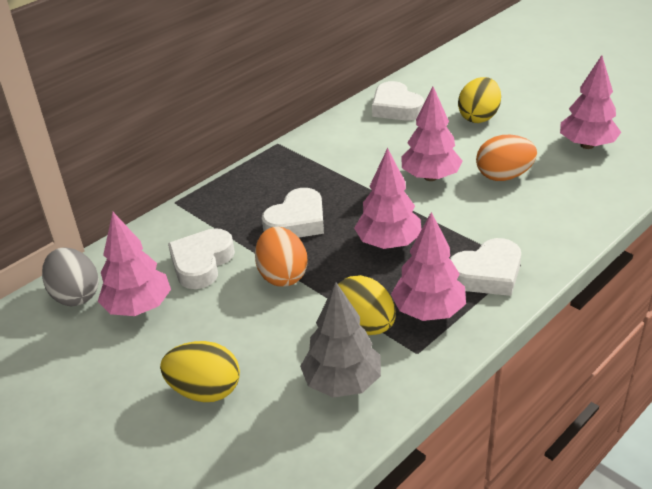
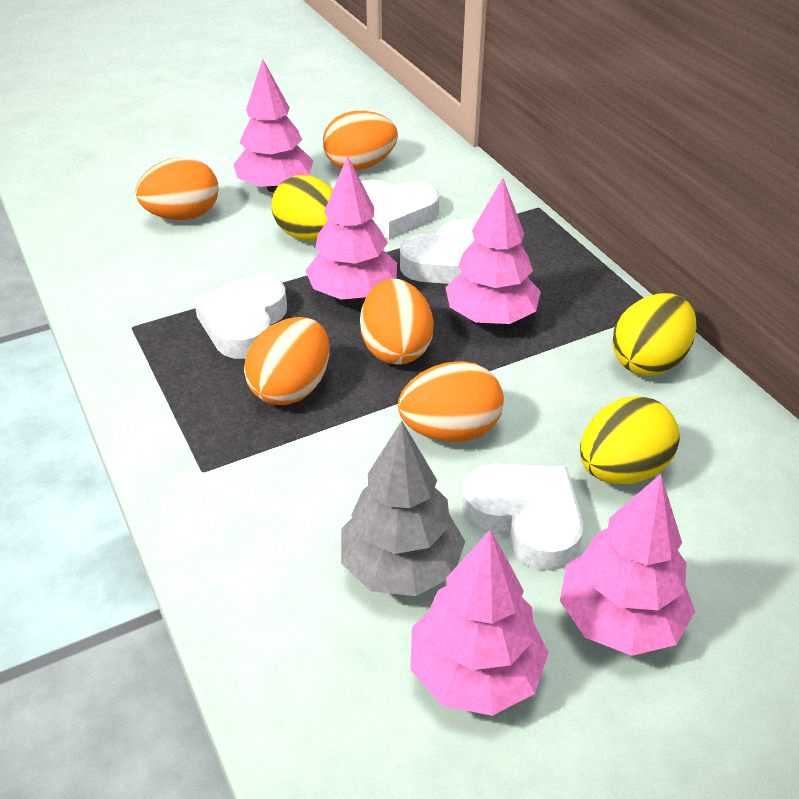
grey egg: [42,247,99,306] = 1 -> none = 0
orange egg: [255,227,308,287] [476,135,537,181] = 2 -> [136,157,219,220] [244,317,330,405] [323,111,398,170] [360,279,434,364] [398,361,504,442] = 5

